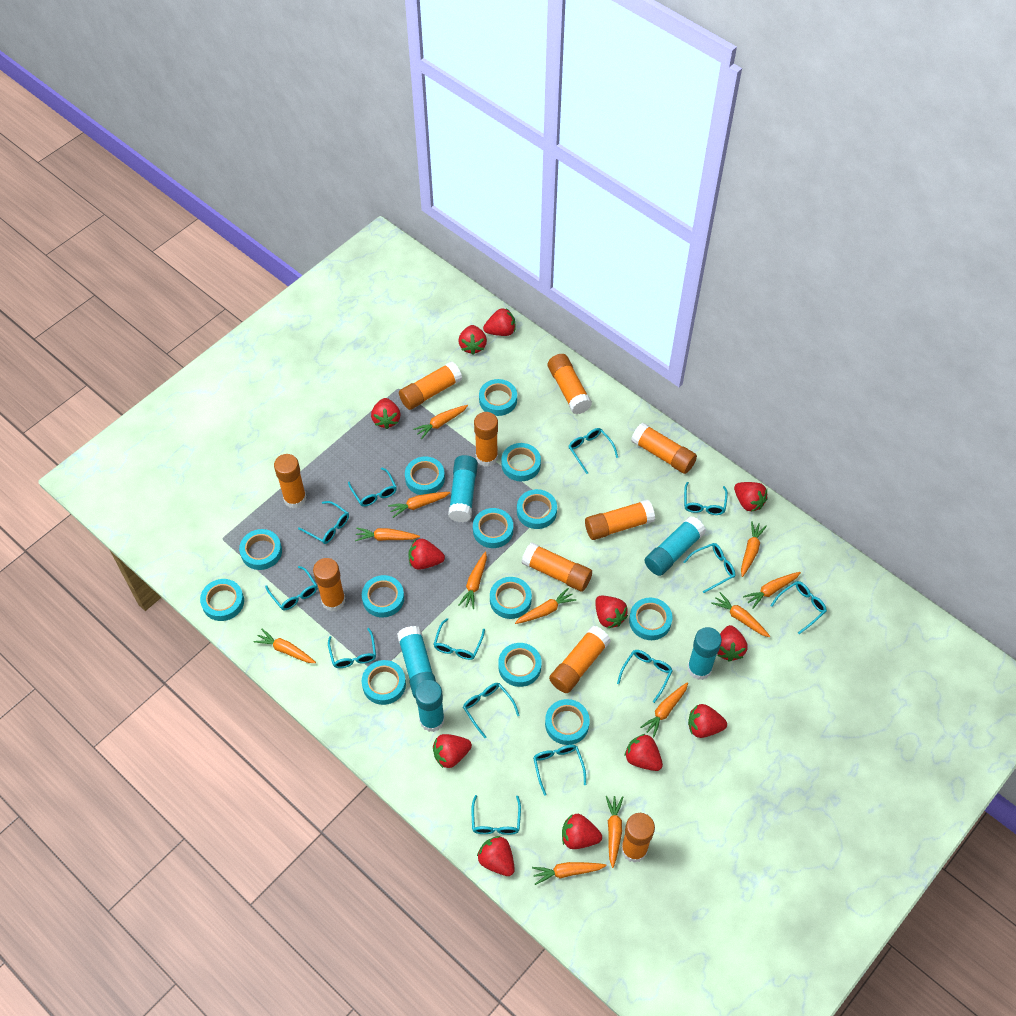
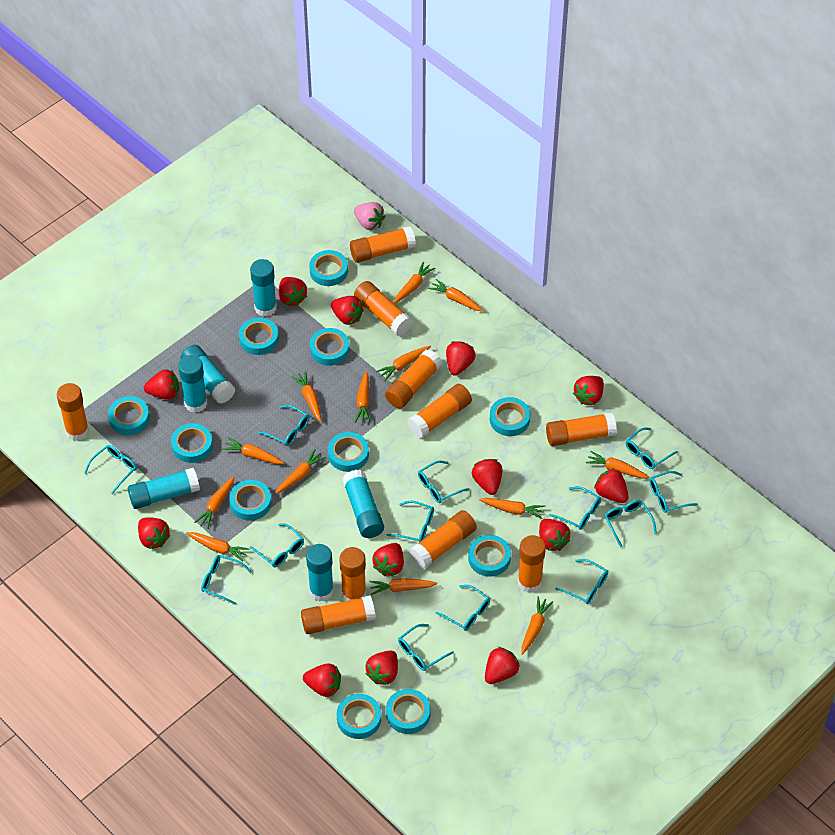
orange carrot: [254,629,316,663] [355,528,420,541] [388,492,450,518] [413,405,468,439] [459,552,487,609] [515,588,576,624] [532,862,607,885] [606,796,623,868] [640,682,688,737] [711,592,770,637] [741,521,767,577] [743,572,801,609] = 12 -> [186,532,249,562] [194,476,234,529] [222,437,284,464] [275,449,326,494] [292,371,321,422] [355,371,370,423] [369,578,438,595] [376,346,431,381] [393,262,435,304] [428,279,483,311] [479,498,545,519] [521,596,553,655] [586,451,650,478] = 13
pink strawberry: none = 0 -> [354,202,385,230] = 1
red strawberry: [371,398,400,429] [408,539,445,570] [433,734,472,768] [458,325,487,355] [477,836,515,876] [483,308,515,336] [562,814,602,849] [595,596,628,629] [624,734,663,771] [688,704,727,738] [717,625,748,662] [734,482,768,512] = 12 -> [138,517,171,549] [144,369,179,400] [279,277,307,306] [303,663,341,697] [331,296,364,325] [365,650,398,685] [372,543,404,576] [446,341,476,376] [472,459,502,495] [485,647,520,684] [539,519,570,551] [573,376,604,405] [594,468,629,503] = 13
turquoise glue stick: [397,626,436,699] [415,680,445,732] [448,455,478,522] [644,516,706,576] [687,627,722,680] = 5 -> [128,468,200,509] [178,355,207,413] [180,345,236,404] [250,259,277,317] [306,544,334,602] [342,470,384,538] = 6
turquoise tape: [200,579,244,621] [239,529,282,570] [362,575,404,618] [362,660,406,705] [405,456,445,495] [473,508,513,548] [479,379,517,416] [490,577,532,619] [498,643,542,687] [501,443,541,481] [517,489,557,529] [545,699,590,745] [629,597,672,640] = 13 -> [108,396,150,435] [171,423,213,463] [229,480,272,521] [239,317,279,355] [309,250,348,286] [310,328,349,366] [328,432,369,472] [337,694,381,739] [386,689,430,734] [468,535,511,577] [490,397,530,436] = 11

